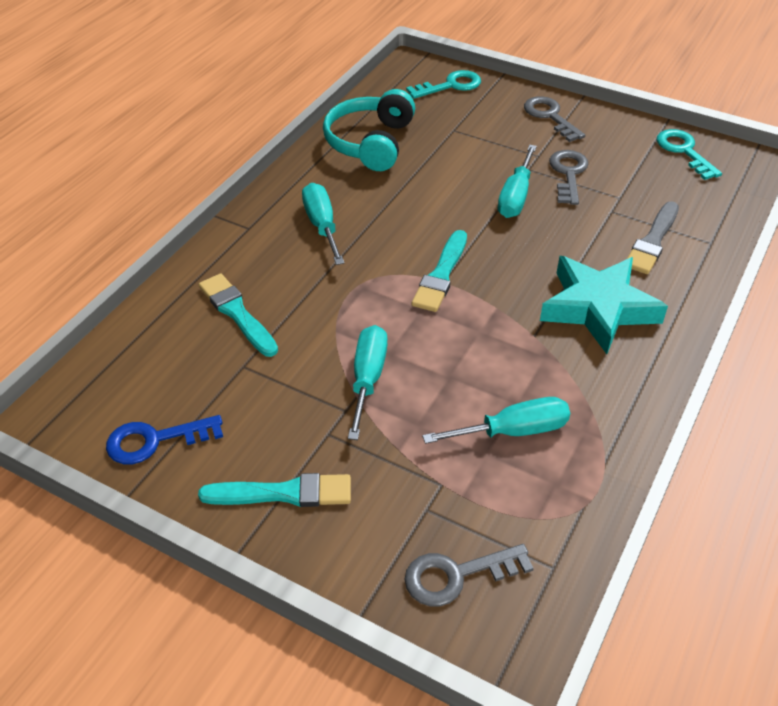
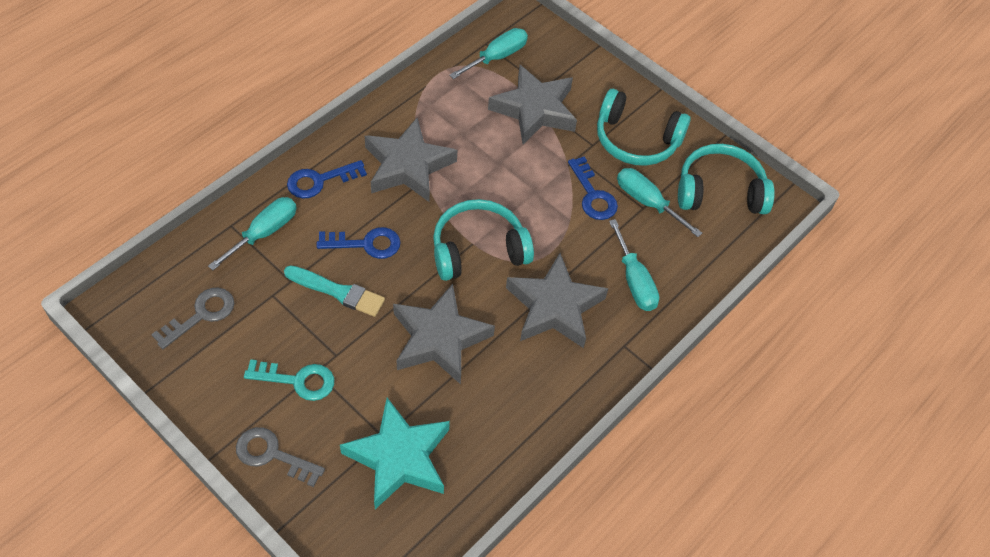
blue key: [106,415,223,464] = 1 -> [287,160,367,198] [317,227,401,259] [568,156,618,220] = 3
grey brush: [627,201,679,274] = 1 -> none = 0
grey key: [405,544,534,606] [524,96,585,142] [549,150,589,205] = 3 -> [151,287,234,349] [236,427,325,487] = 2
grey star: none = 0 -> [365,118,457,202] [393,284,495,384] [488,65,577,144] [506,253,608,348] = 4
turquoise brush: [198,473,351,507] [199,273,278,357] [411,230,467,312] = 3 -> [284,266,385,317] = 1
turquoise headphones: [323,89,415,171] = 1 -> [433,199,534,281] [597,89,690,166] [678,144,775,214] = 3
turquoise key: [406,70,481,99] [657,129,722,180] = 2 -> [244,359,334,401] = 1

